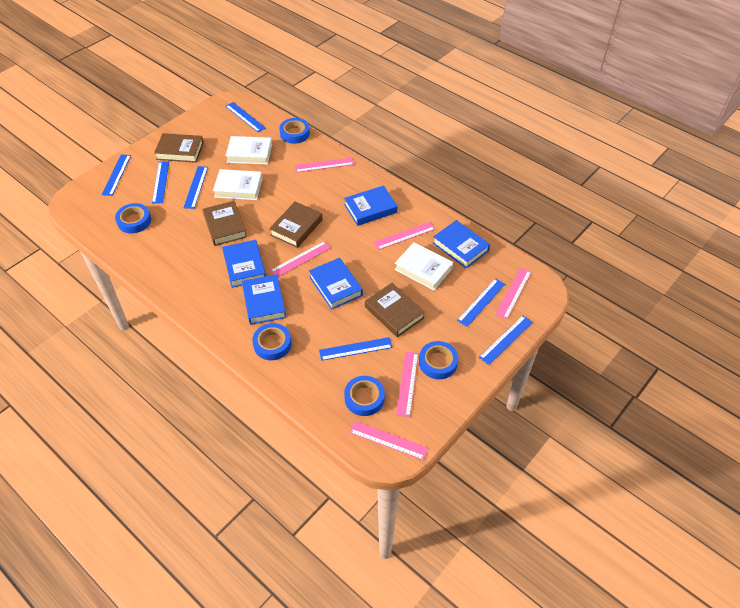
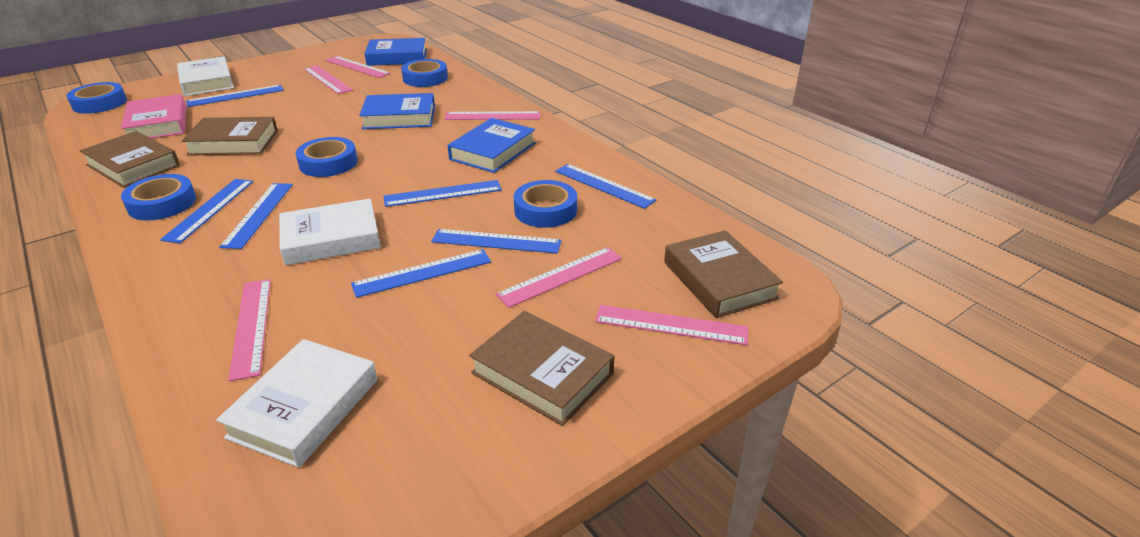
blue book: [222,240,266,288] [242,275,286,325] [309,258,363,310] [344,186,398,226] [433,220,490,268] = 5 -> [359,93,435,129] [364,38,427,66] [448,118,535,173] = 3
pink book: none = 0 -> [121,94,186,139] = 1

